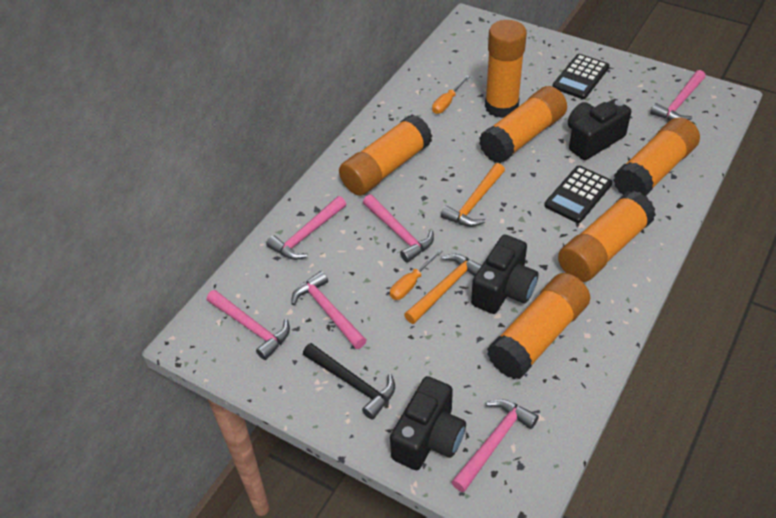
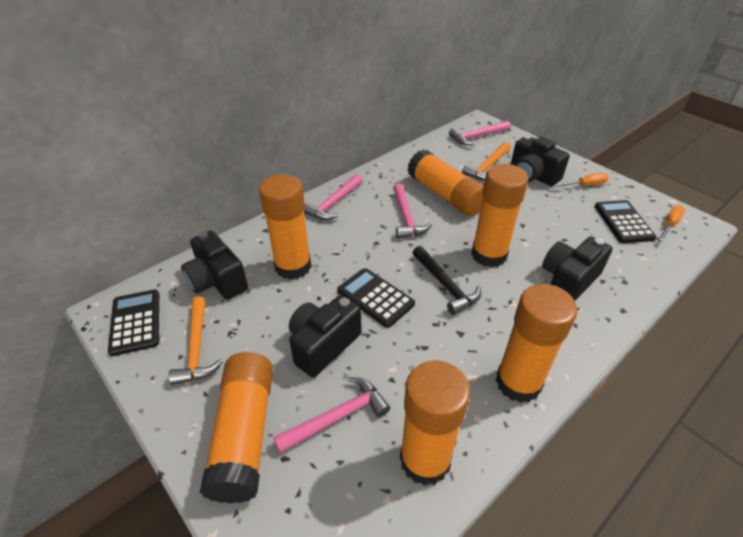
black calculator: [544,166,612,223] [552,54,609,99] = 2 -> [108,289,159,356] [337,268,415,328] [595,200,657,243] = 3
black camera: [390,376,466,470] [471,234,538,314] [568,99,631,160] = 3 -> [181,230,248,300] [289,295,362,377] [511,135,570,186] [542,237,612,301] = 4
pink hammer: [207,290,290,360] [266,196,346,260] [291,271,366,349] [363,194,434,263] [452,399,539,493] [650,70,706,121] = 6 -> [273,377,390,453] [304,174,363,220] [393,183,432,239] [449,121,511,145] = 4

